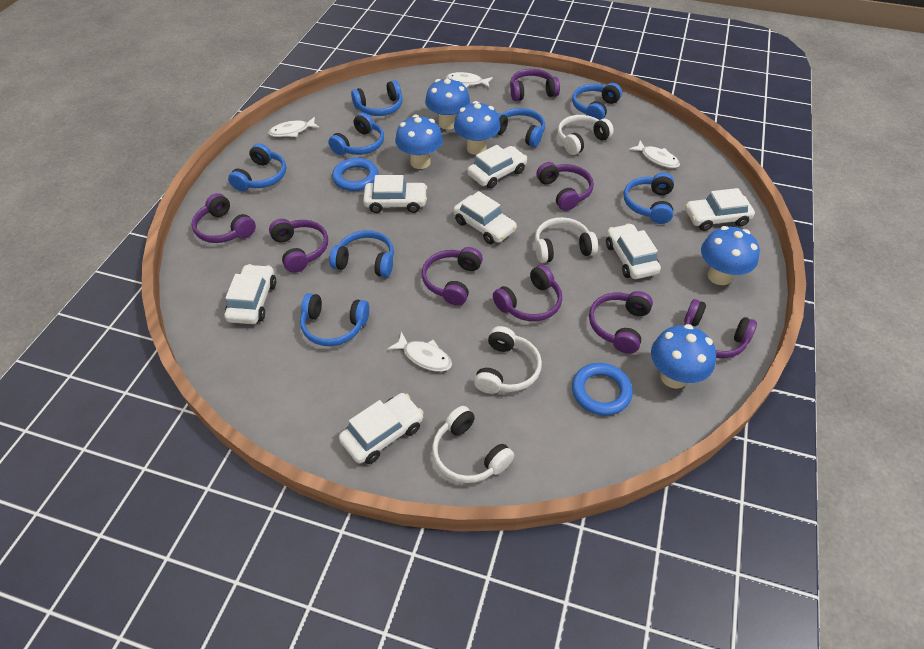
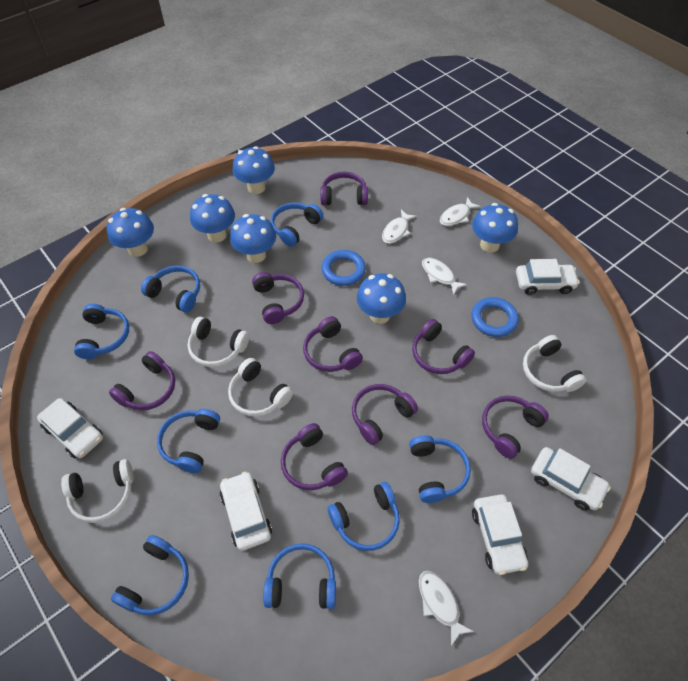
blue mushroom: [395,115,443,169] [425,78,470,129] [454,101,500,155] [651,324,716,389] [701,226,760,285] = 5 -> [107,208,154,257] [190,194,235,242] [230,214,276,263] [232,146,275,194] [357,273,406,324] [472,203,518,253] = 6
white car: [225,264,276,324] [339,393,424,464] [363,175,427,213] [453,191,517,244] [467,145,527,189] [606,223,661,279] [685,188,755,231] = 7 -> [37,398,103,458] [220,471,272,551] [472,494,528,575] [516,259,580,295] [531,447,611,511] = 5

